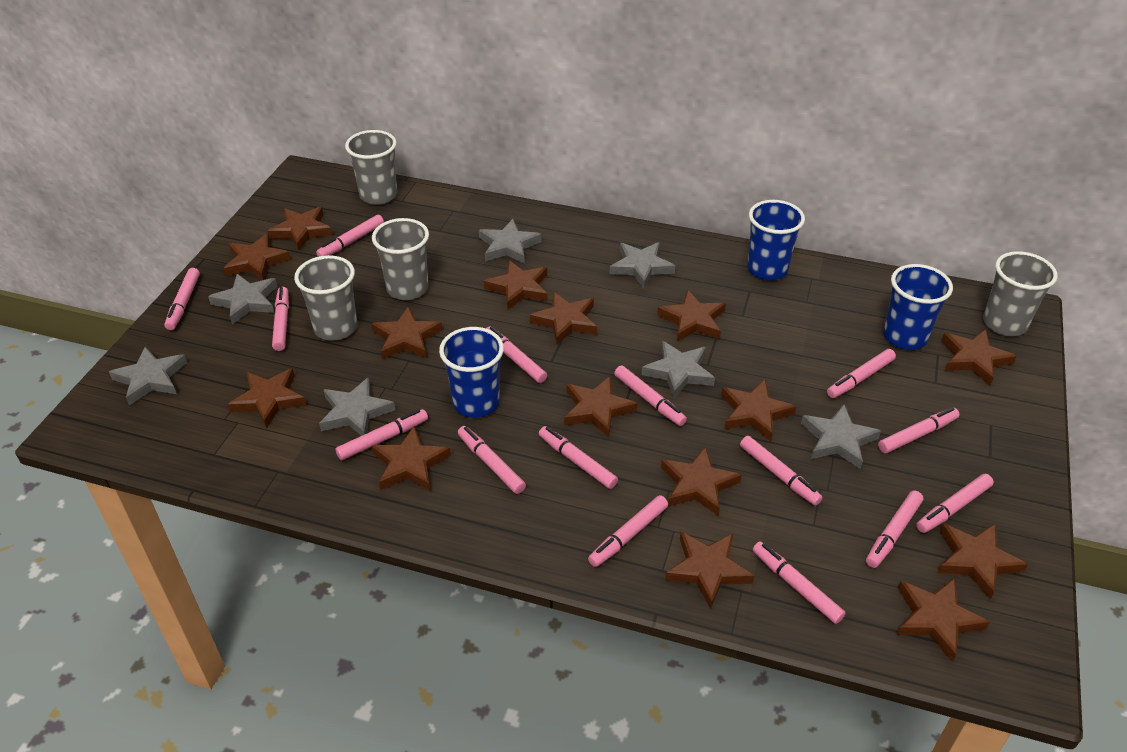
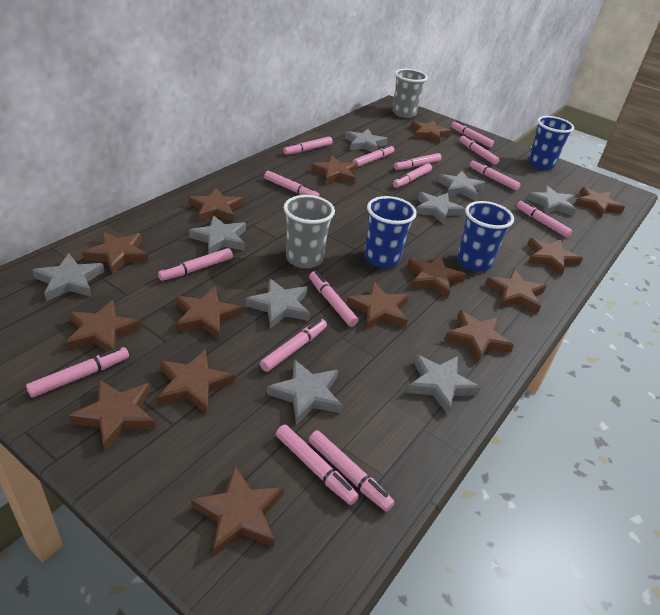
grey cup: [294,255,357,341] [345,130,397,205] [372,218,429,300] [983,251,1058,336] = 4 -> [284,195,335,269] [392,69,428,118] = 2
grey star: [109,347,187,405] [208,274,277,325] [319,377,395,436] [479,219,541,264] [610,242,675,289] [641,341,715,398] [801,404,881,469] = 7 -> [32,253,105,301] [189,215,246,254] [246,279,310,329] [267,359,343,425] [345,129,388,152] [406,354,481,415] [416,192,465,224] [437,171,485,201] [527,186,576,216] = 9

